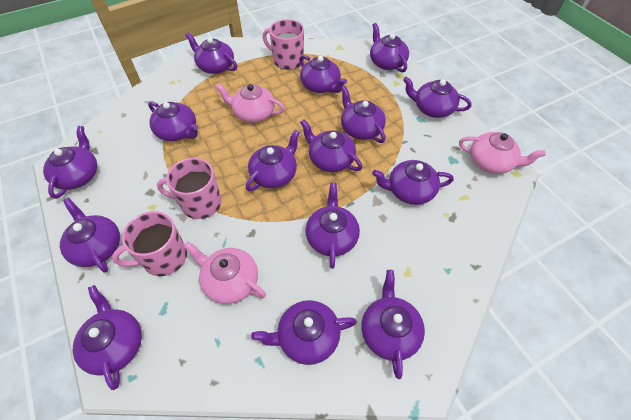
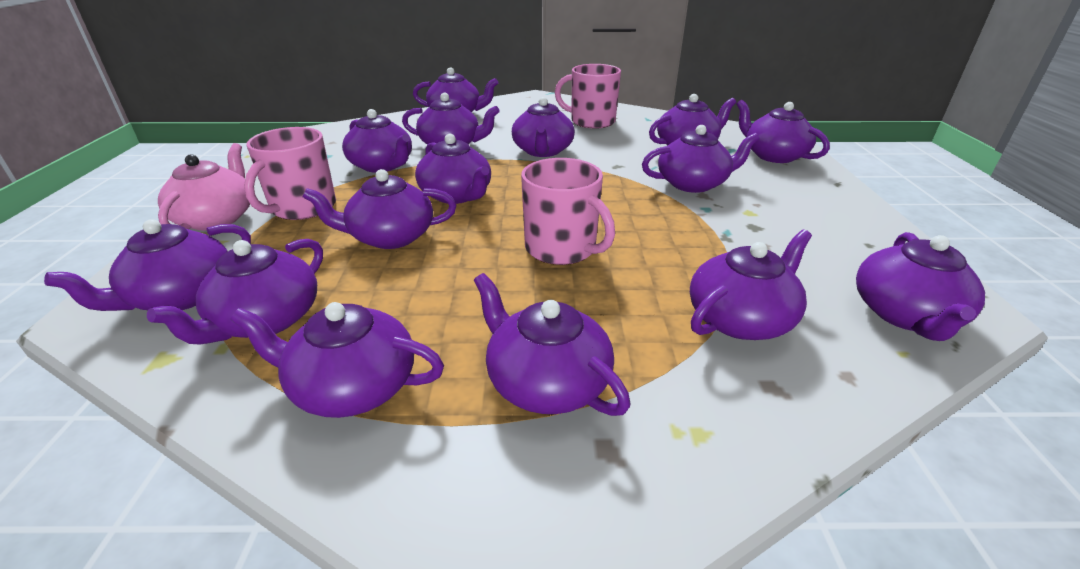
pink teapot: [184,242,266,304] [215,83,285,123] [459,132,546,174] = 3 -> [158,143,250,230] = 1

